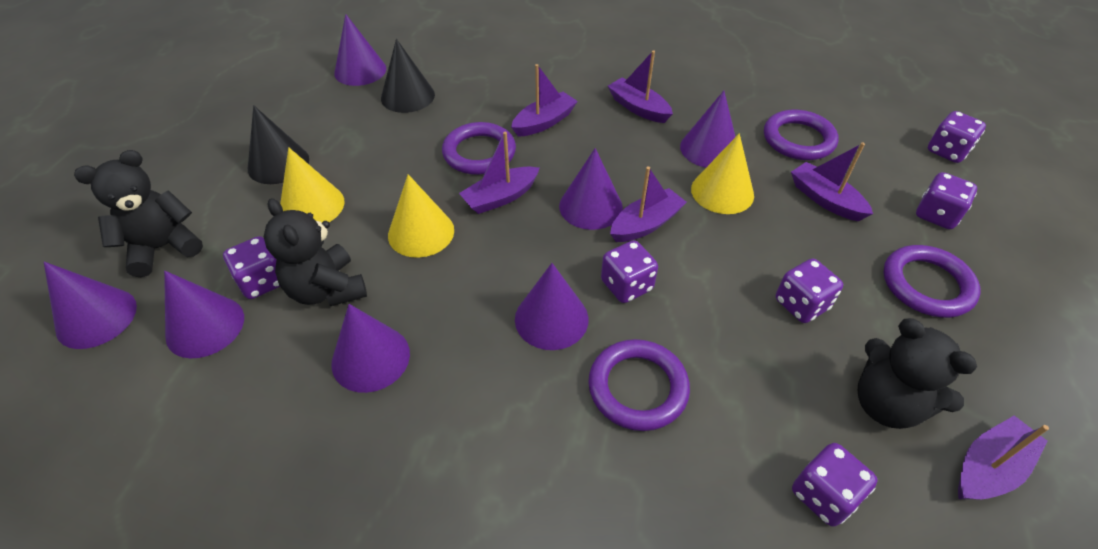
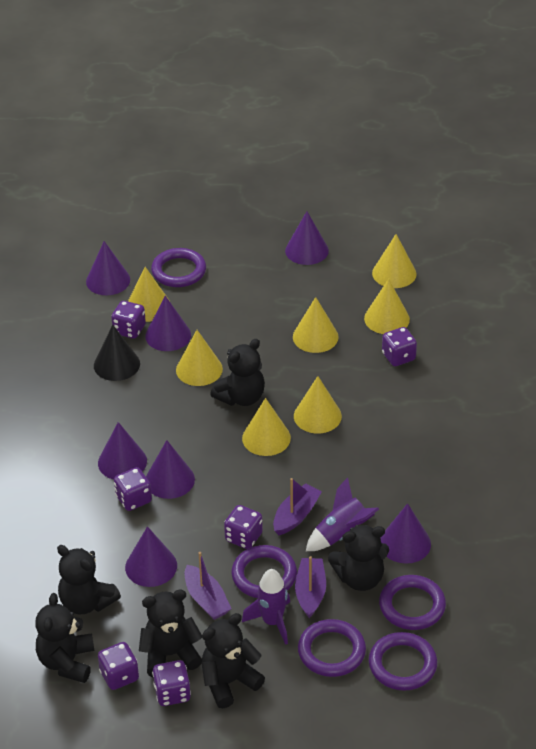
black cone: [248,105,309,184] [381,39,435,113] = 2 -> [94,325,140,381] = 1
black teddy bear: [74,150,203,277] [264,198,367,306] [858,318,977,429] = 3 -> [35,593,94,683] [57,545,121,614] [139,590,202,677] [201,613,265,708] [210,339,265,406] [328,525,389,591] = 6
purple boat: [459,132,540,214] [511,64,578,137] [608,50,673,123] [610,166,687,242] [791,143,873,221] [958,416,1049,499] = 6 -> [185,552,232,620] [273,478,322,535] [295,556,326,618] = 3
purple ring: [442,122,516,175] [588,339,690,431] [764,110,839,160] [883,245,981,318] = 4 -> [151,248,206,287] [232,545,297,598] [298,619,366,677] [369,632,437,691] [379,575,446,630] = 5
purple rocket: none = 0 -> [242,569,290,645] [306,477,379,551] = 2
yellow cone: [280,147,345,222] [388,174,454,258] [691,133,754,214] = 3 -> [128,267,169,322] [176,330,223,386] [242,398,291,456] [293,297,339,353] [294,376,342,434] [364,279,410,334] [372,234,417,288] = 7

